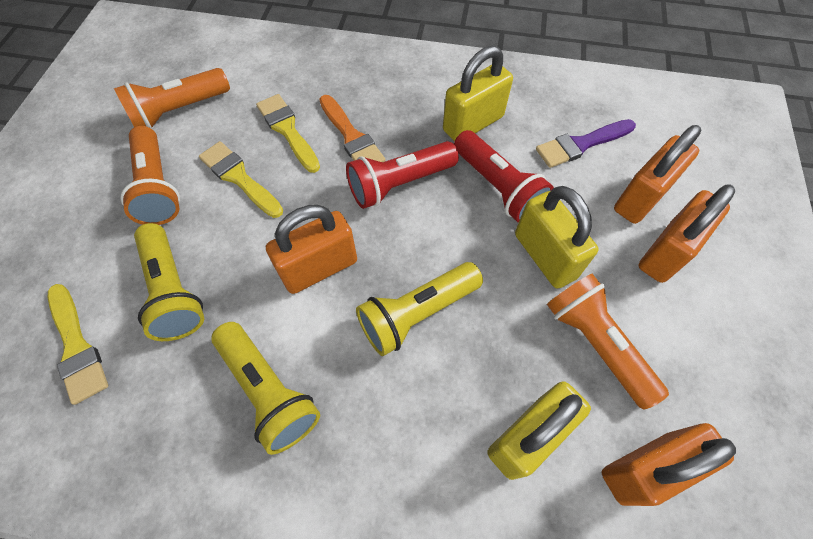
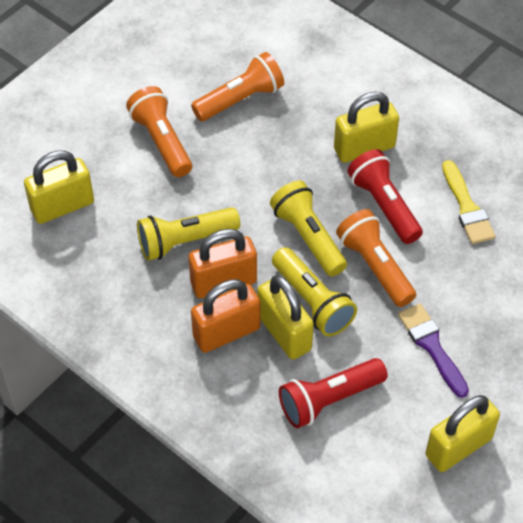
orange brush: [319,95,386,162] = 1 -> none = 0
orange padlock: [266,205,357,294] [602,423,736,506] [614,125,702,224] [638,185,735,283] = 4 -> [188,229,257,298] [191,279,261,353] = 2
yellow brush: [48,284,108,405] [199,141,283,218] [256,94,320,173] = 3 -> [442,160,496,244] = 1
yellow padlock: [443,46,513,141] [487,382,591,480] [515,186,599,289] = 3 -> [24,150,94,224] [257,275,314,360] [334,91,399,163] [425,395,500,472] = 4

